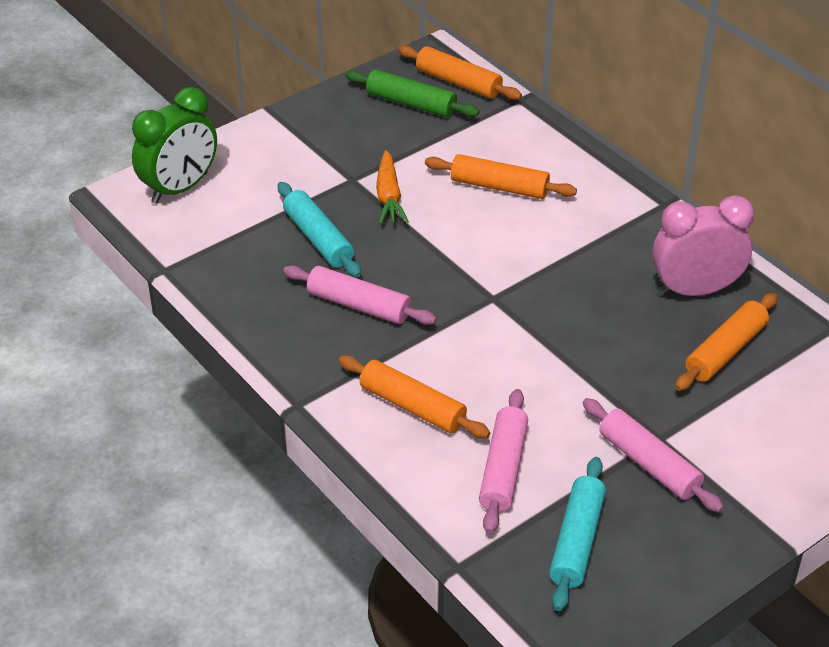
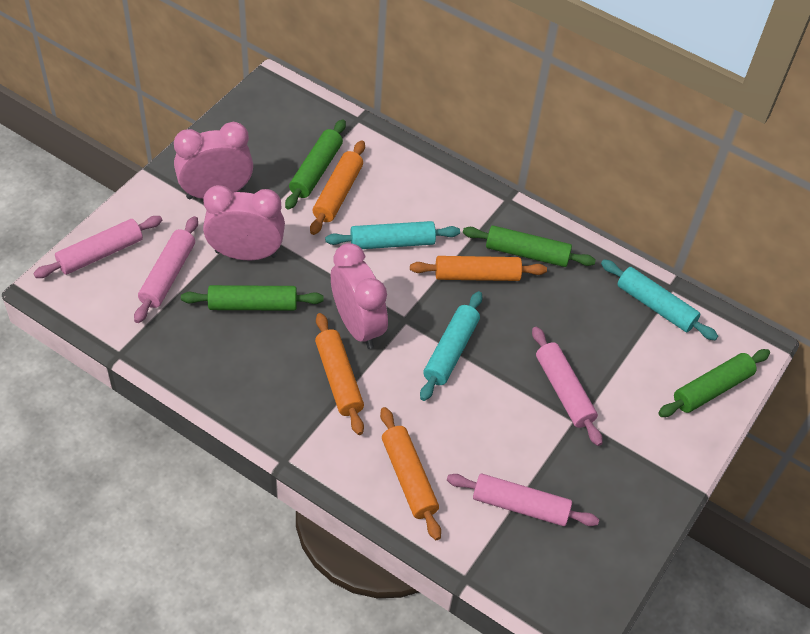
green clock: [132,87,217,204] = 1 -> none = 0
green rolling pin: [345,69,479,117] = 1 -> [181,285,324,311] [285,119,346,210] [463,226,596,267] [658,349,770,417] = 4
orange carrot: [376,150,409,225] = 1 -> none = 0
pink clock: [652,195,755,296] = 1 -> [174,122,253,199] [203,185,285,260] [331,243,388,349] = 3
pink rolling pin: [283,265,437,325] [479,389,528,534] [583,398,724,512] = 3 -> [33,216,162,278] [134,216,198,323] [447,474,599,526] [532,327,603,446] = 4
turquoise rolling pin: [278,182,361,278] [549,457,606,611] = 2 -> [325,221,460,249] [420,291,483,401] [601,260,718,340] = 3

